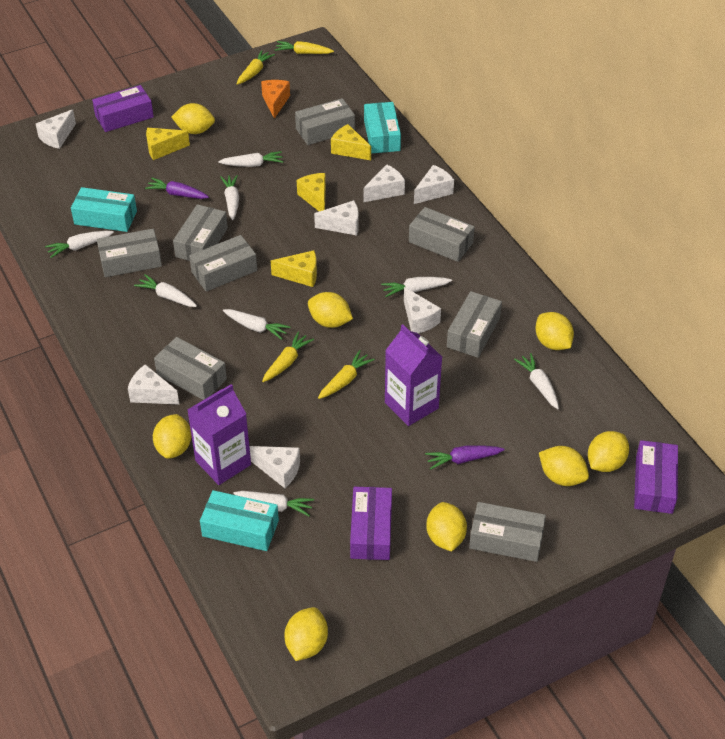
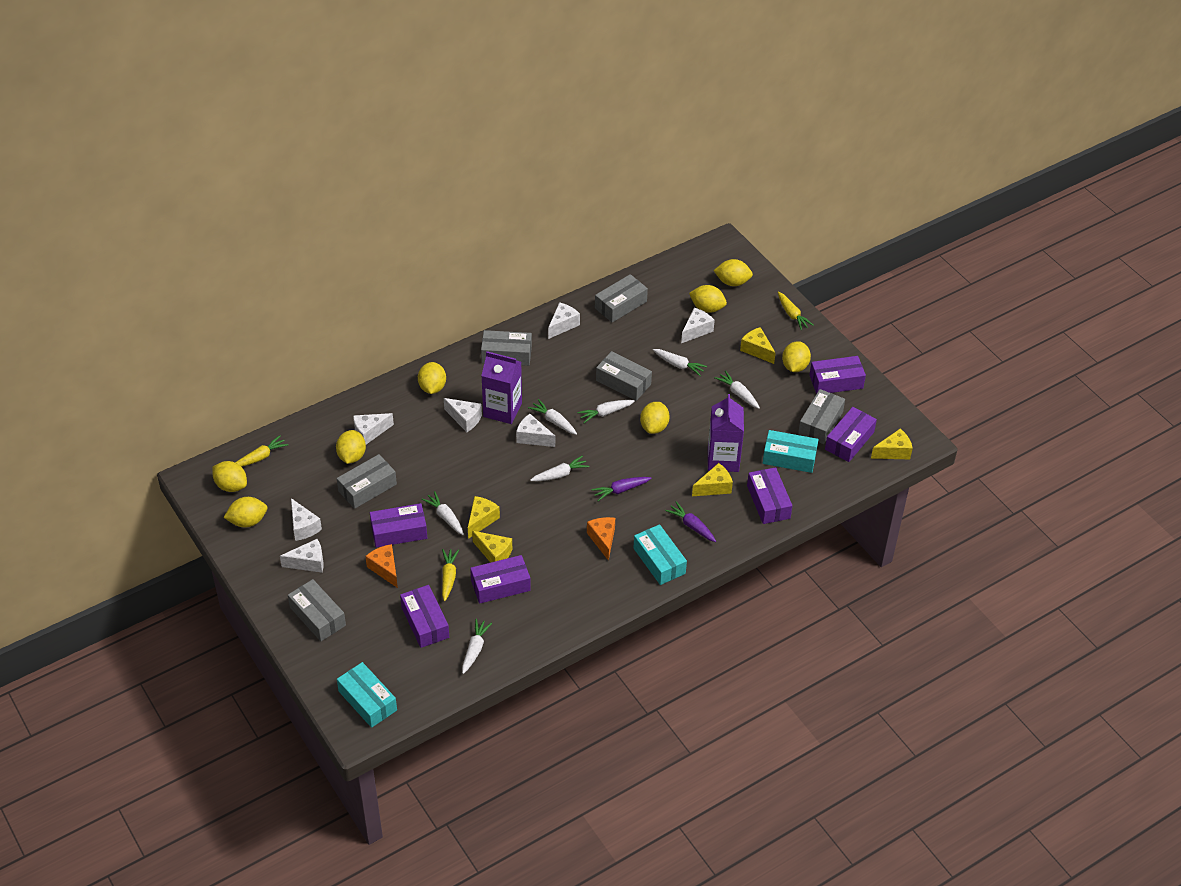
grey box: [97,229,162,277] [154,337,227,400] [173,204,228,261] [189,235,257,292] [295,98,355,145] [409,207,475,262] [447,291,502,358] [469,502,546,562] = 8 -> [288,579,346,641] [337,454,397,509] [481,330,532,366] [595,274,648,322] [596,351,652,401] [798,389,845,444] = 6
orange cheese: [261,80,290,119] = 1 -> [365,544,398,588] [587,517,615,561] = 2
purple box: [92,85,154,132] [350,487,392,560] [634,440,678,514] = 3 -> [370,503,427,548] [400,585,449,648] [470,555,531,604] [747,467,792,524] [810,356,866,394] [825,407,877,462] = 6
white carrot: [45,231,114,258] [134,274,197,307] [218,151,283,167] [220,175,239,220] [223,309,291,340] [233,491,314,516] [381,277,452,297] [514,353,559,409] = 8 -> [421,491,464,535] [462,619,492,674] [528,399,577,435] [530,455,590,481] [578,400,635,423] [653,349,707,376] [714,370,760,409] = 7
yellow carrot: [237,50,275,85] [262,332,314,382] [275,41,334,54] [318,350,375,399] = 4 -> [235,435,288,467] [442,549,459,601] [778,291,814,330] = 3
yellow cheese: [146,128,190,160] [271,250,317,287] [297,173,326,211] [331,124,371,160] = 4 -> [468,496,500,539] [472,531,512,563] [692,463,733,496] [740,327,776,364] [871,429,913,459] = 5

